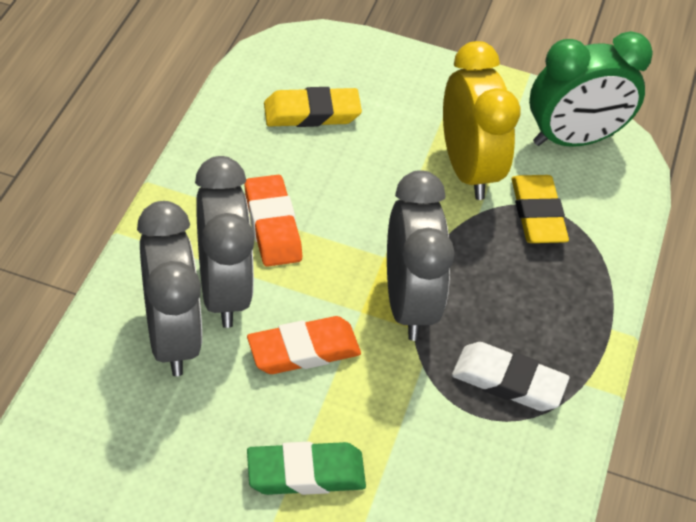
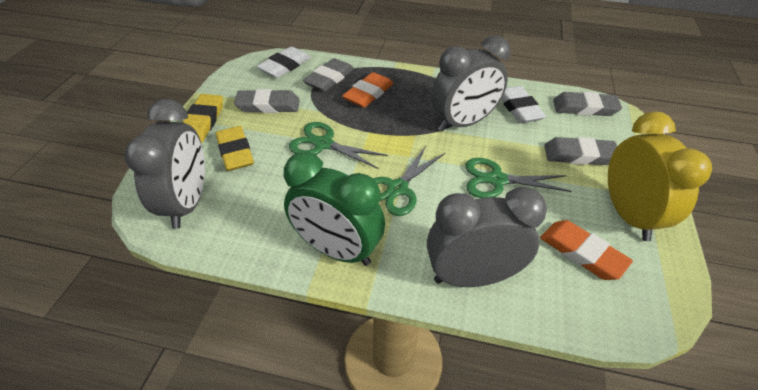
green eraser: [247,442,366,495] = 1 -> none = 0
green scissors: none = 0 -> [289,122,388,169] [373,146,445,216] [465,158,572,198] = 3
grey eraser: none = 0 -> [234,89,300,113] [303,58,354,92] [544,137,617,165] [553,92,622,116] = 4
white eraser: [452,342,569,411] = 1 -> [257,47,311,78] [501,86,546,123] = 2

